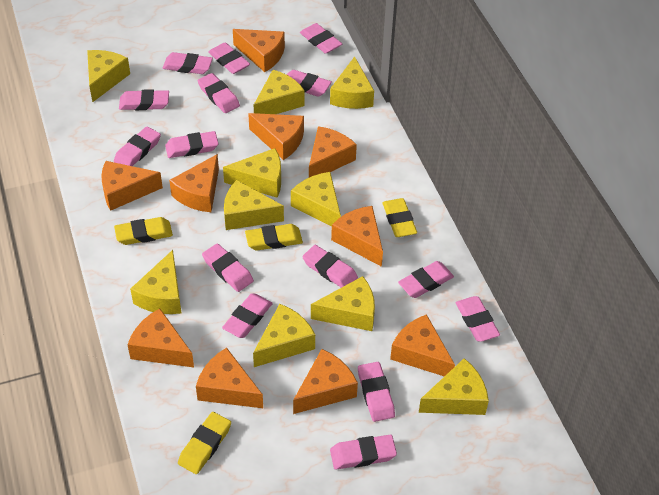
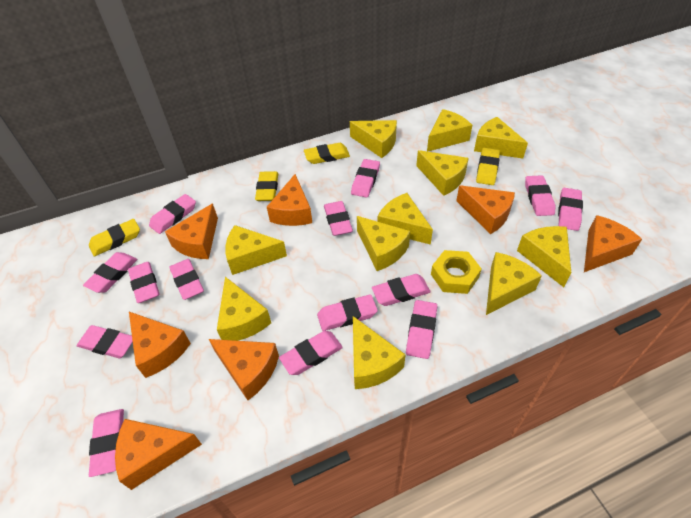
orange cheese: [102,161,163,211] [127,308,194,367] [169,154,219,212] [196,348,263,408] [233,29,285,72] [248,113,304,160] [293,349,358,414] [309,126,357,177] [331,206,383,267] [390,314,455,376] = 10 -> [115,419,202,490] [129,312,191,378] [165,203,218,259] [209,339,279,400] [267,174,312,226] [456,185,515,234] [584,215,642,272] = 7
pink eraser: [114,126,161,166] [119,90,169,110] [163,52,213,74] [165,131,219,158] [198,73,240,113] [202,243,254,292] [208,43,250,74] [222,293,273,338] [287,70,332,97] [300,23,342,54] [302,245,358,288] [330,435,397,470] [358,362,395,422] [398,261,454,298] [455,296,500,342] = 15 -> [77,325,133,358] [83,252,138,293] [89,409,124,477] [128,262,159,303] [149,194,196,234] [169,259,204,300] [279,331,343,375] [317,294,378,331] [324,201,353,236] [351,159,380,198] [372,274,430,306] [406,300,437,359] [525,175,555,216] [558,188,583,231] = 14
yellow cheese: [87,50,130,102] [130,250,181,314] [223,148,281,198] [224,180,284,230] [253,304,315,367] [254,70,304,114] [291,172,341,226] [311,276,375,331] [330,56,374,109] [419,358,489,415] = 10 -> [217,277,271,341] [225,225,287,275] [350,120,397,158] [353,316,406,389] [357,216,410,271] [377,193,433,245] [416,150,469,196] [427,109,472,152] [474,117,528,159] [486,252,542,315] [517,226,571,287] = 11
yellow nut: none = 0 -> [431,250,481,294] = 1

